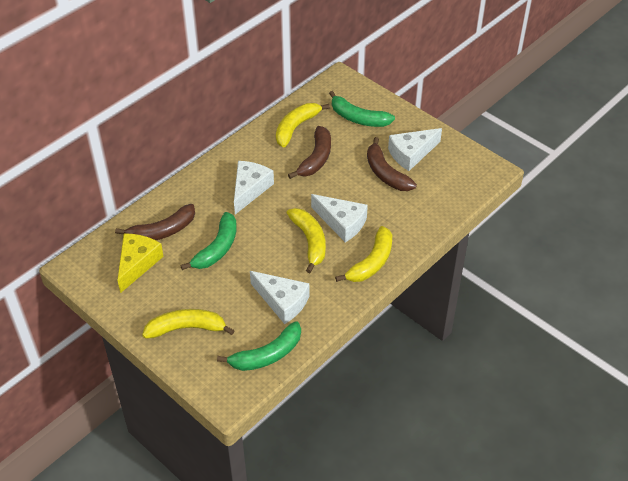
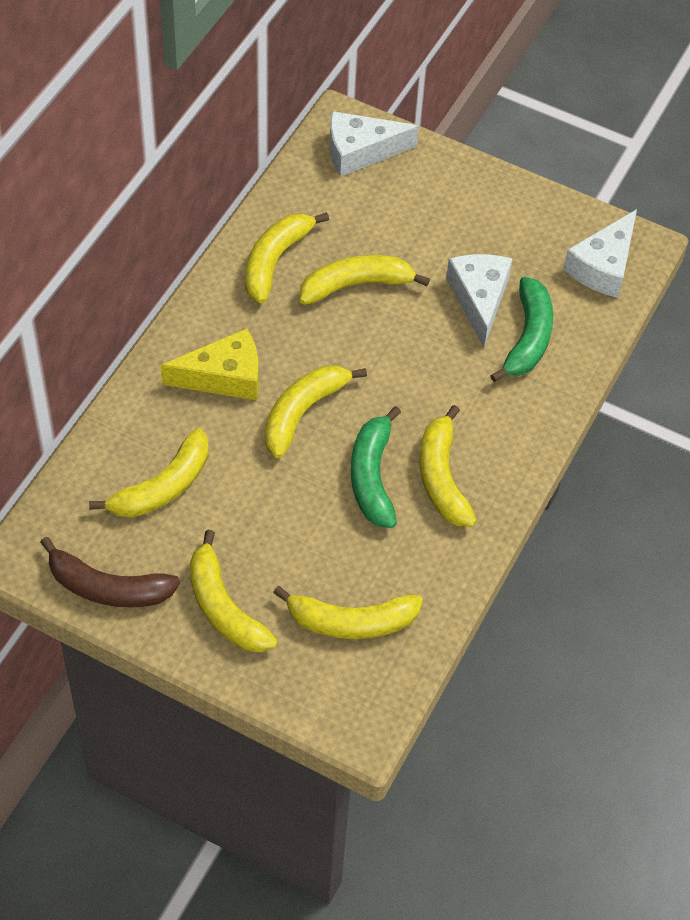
brown banana: [115,204,195,240] [288,126,331,179] [367,137,417,191] = 3 -> [40,537,180,608] = 1
green banana: [180,212,237,270] [217,321,301,371] [329,91,395,127] = 3 -> [351,406,401,528] [490,276,553,382] = 2
white cheese: [234,161,274,214] [250,271,309,324] [311,194,368,242] [388,128,442,171] = 4 -> [330,111,419,177] [446,254,513,347] [563,209,637,298] = 3
yellow banana: [142,309,235,339] [276,103,330,148] [287,208,326,273] [335,226,392,282] = 4 -> [89,428,209,518] [190,530,278,652] [245,212,329,304] [264,365,367,458] [273,586,423,639] [300,255,430,305] [420,405,477,527] = 7

